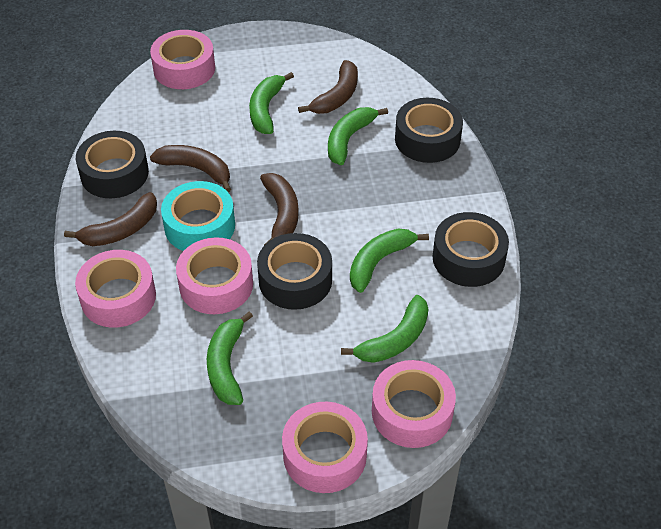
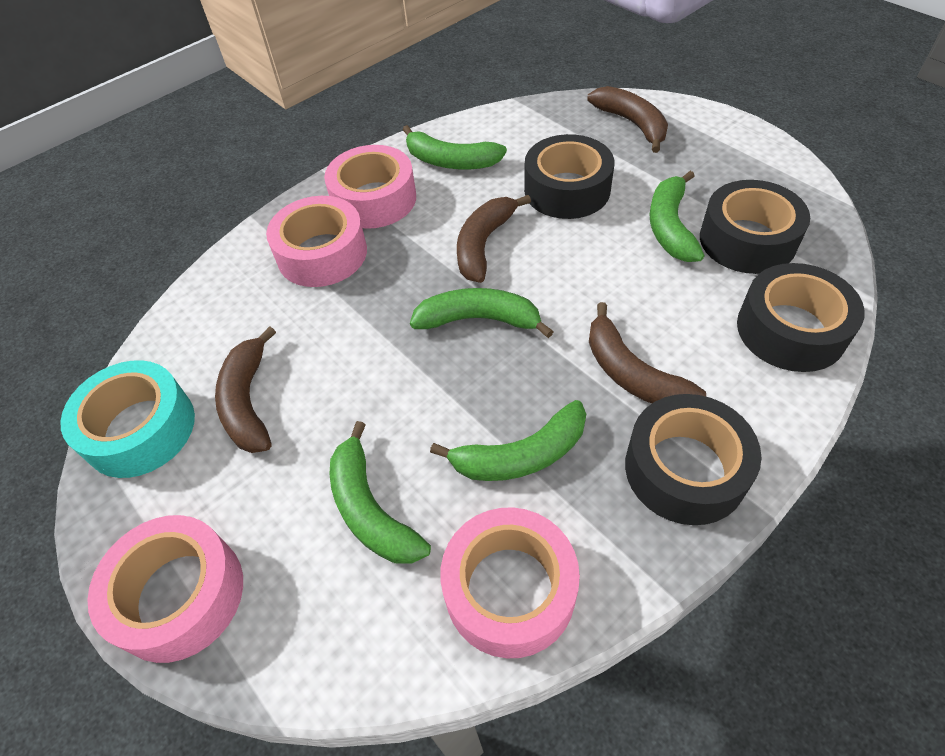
pink tape: [75,250,156,328] [150,30,215,89] [176,237,253,314] [282,402,368,493] [372,360,456,448] = 5 -> [87,515,243,663] [266,196,367,287] [324,145,416,229] [440,507,580,658] = 4

